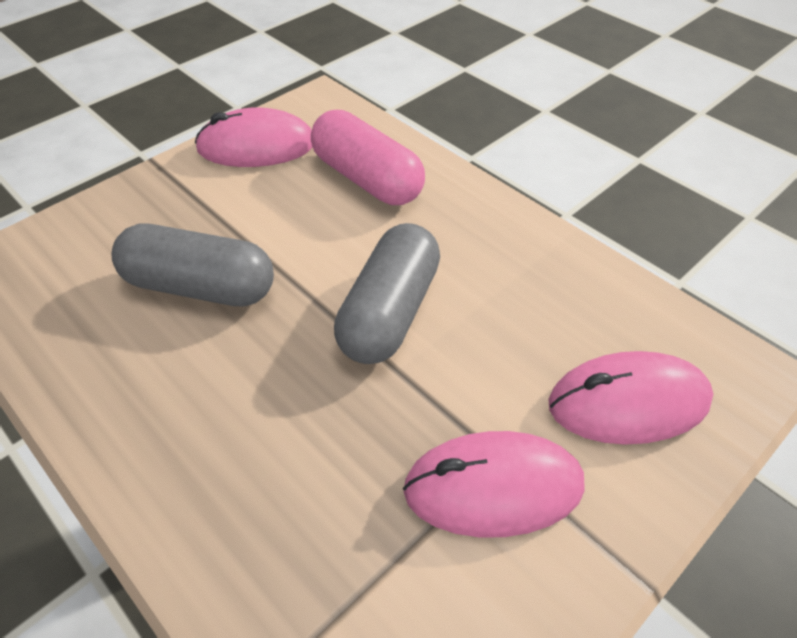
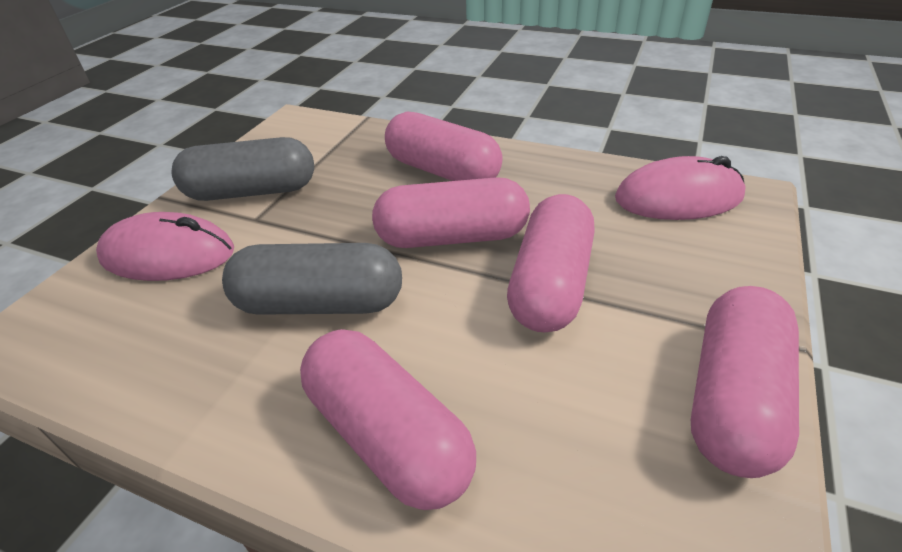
pink capsule: [311,110,425,205] = 1 -> [300,329,476,510] [372,177,530,248] [385,112,503,181] [507,194,595,332] [691,286,799,478] = 5
pink mouse: [195,107,312,167] [403,431,585,537] [548,351,713,445] = 3 -> [96,212,234,281] [615,156,746,220] = 2

